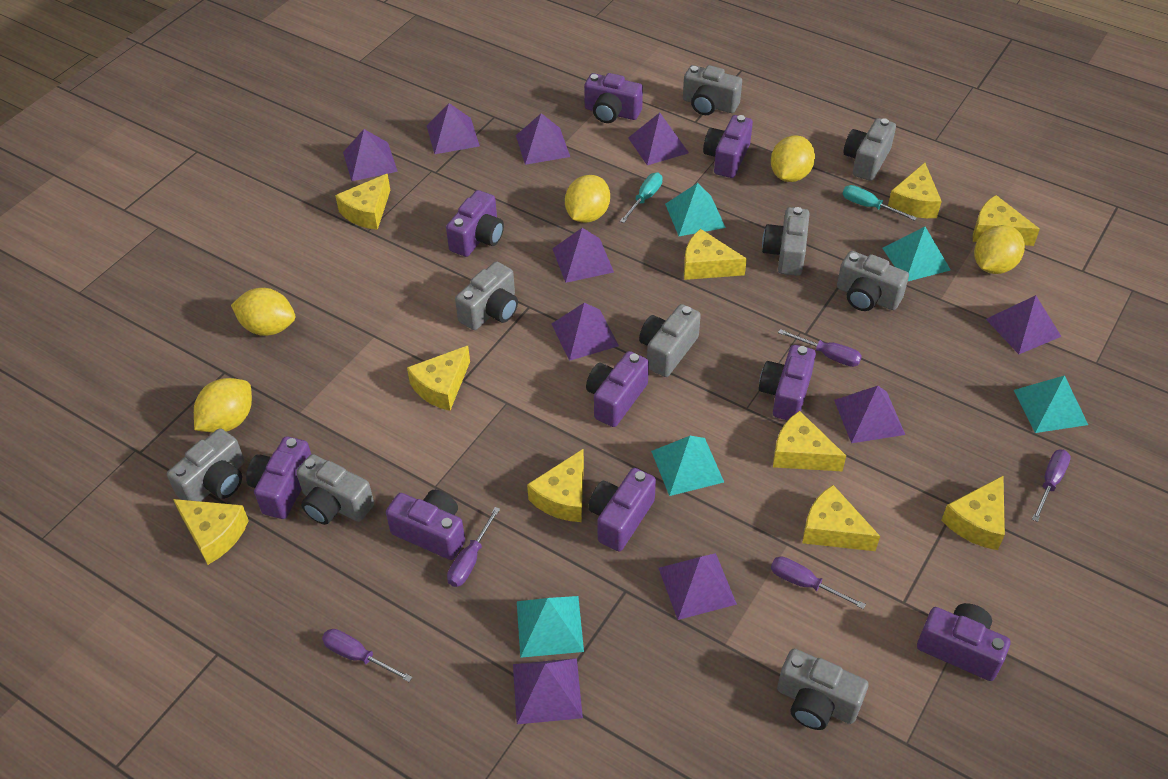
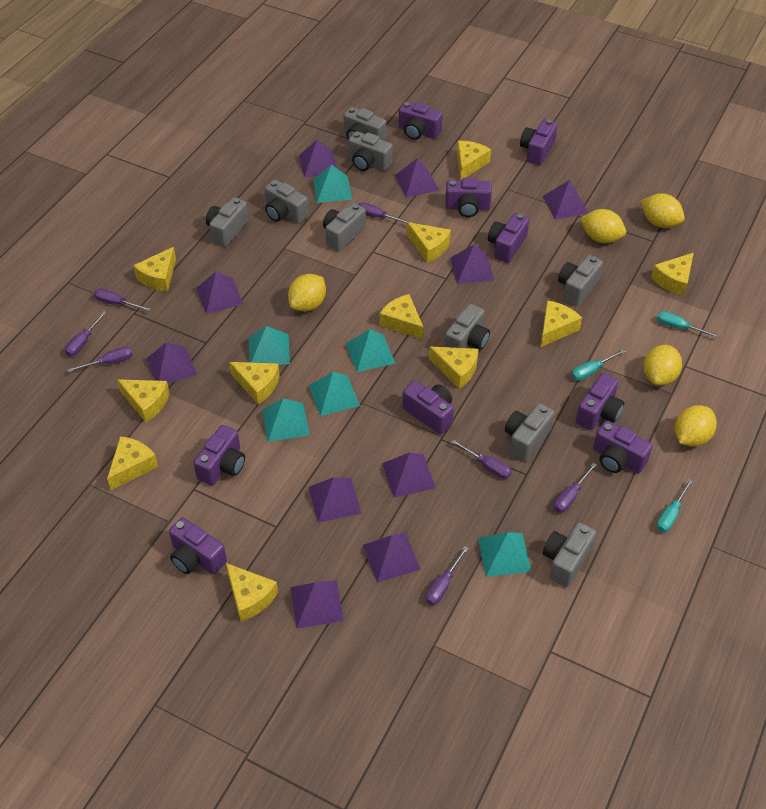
purple screwdriver: [322,629,413,682] [447,507,500,587] [771,556,866,609] [778,329,862,367] [1032,449,1071,522] = 5 -> [65,311,107,356] [67,347,133,373] [94,288,151,311] [358,202,411,223] [426,546,468,605] [451,439,512,479] [554,463,597,513] = 7
turquoise pyramid: [517,596,584,658] [651,436,724,496] [665,183,726,236] [882,227,951,281] [1014,375,1088,433] = 5 -> [249,326,290,365] [262,399,310,442] [309,372,360,416] [313,165,352,203] [346,329,395,372] [478,532,531,577] = 6
turquoise screwdriver: [620,173,663,223] [843,185,917,221] = 2 -> [571,349,626,381] [657,311,720,338] [657,479,693,532] = 3
yellow cheese: [173,499,249,565] [335,174,390,230] [407,346,470,411] [527,449,584,522] [684,229,747,280] [773,411,846,471] [802,485,880,551] [888,163,942,218] [941,476,1005,550] [973,195,1040,246] = 10 -> [107,436,158,490] [117,379,169,422] [133,247,176,292] [226,563,278,622] [229,362,280,404] [379,294,424,340] [407,222,451,263] [429,347,478,389] [457,141,491,180] [541,300,582,347] [651,253,694,296] = 11

